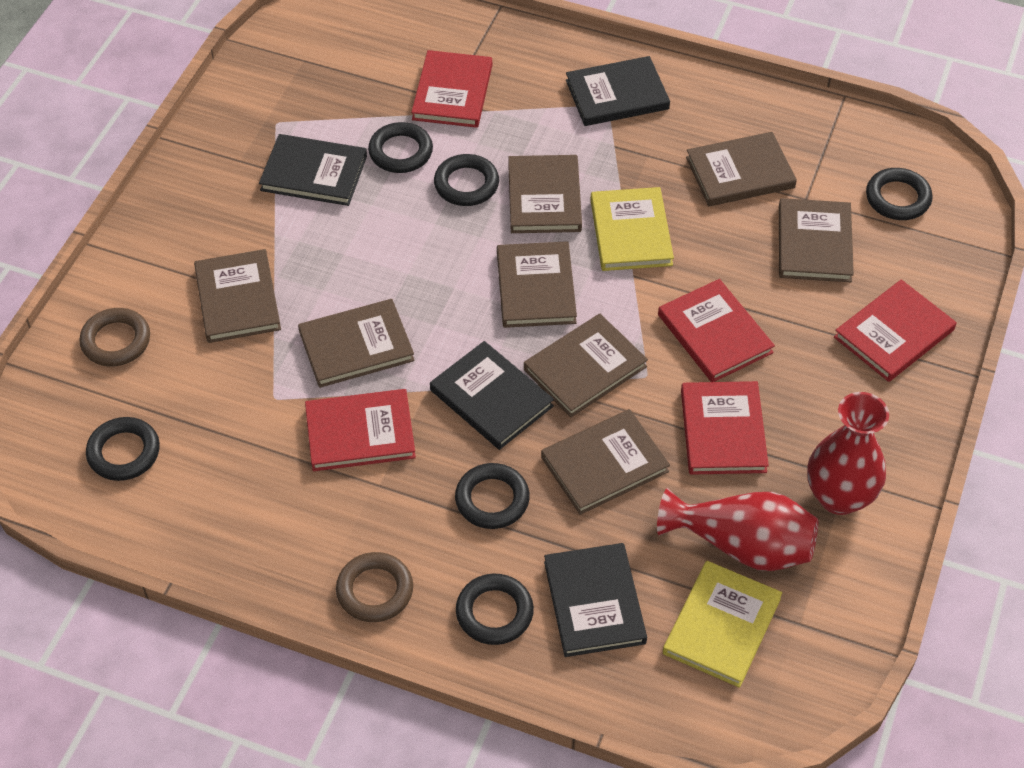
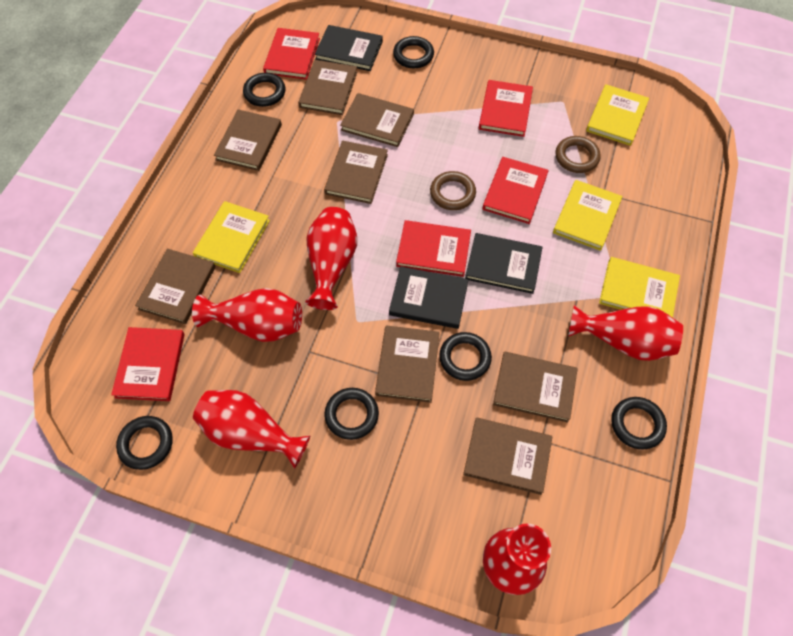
black book: [259,134,367,206] [430,341,554,450] [544,543,647,657] [566,56,670,126] = 4 -> [315,25,383,71] [389,266,468,329] [465,233,543,294] = 3
red vase: [657,488,818,571] [807,392,889,515] = 2 -> [192,288,302,342] [193,390,310,469] [305,207,357,310] [483,523,551,595] [568,305,683,361] = 5
yellow book: [591,187,674,271] [663,561,782,688] = 2 -> [193,201,270,273] [553,180,622,251] [586,84,649,146] [599,257,680,318] = 4

